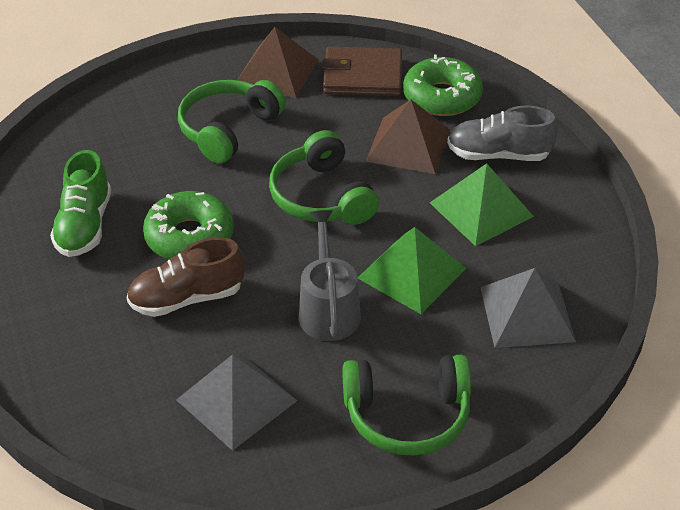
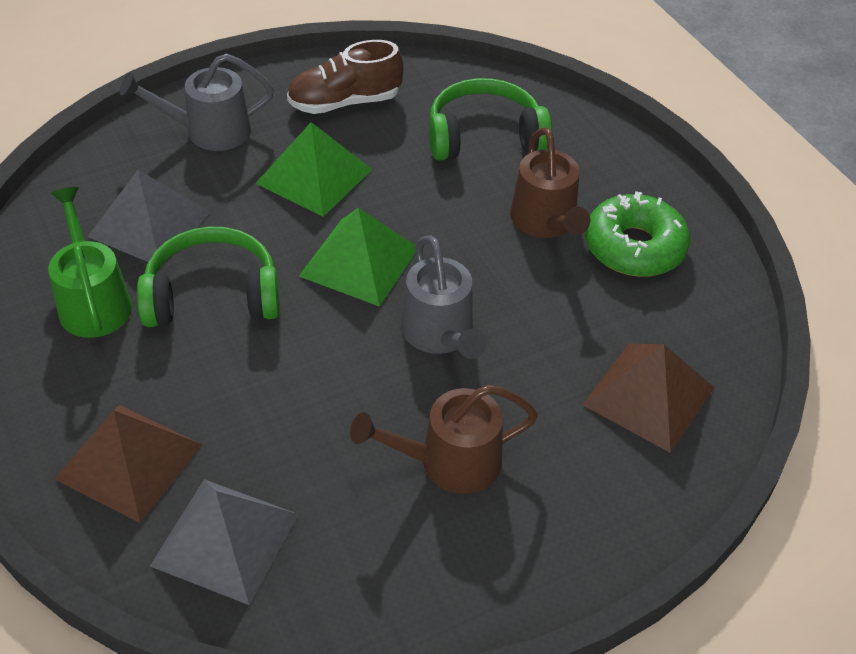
brown wallet: [322,47,402,96] = 1 -> none = 0
brown watering can: none = 0 -> [350,385,538,494] [510,127,590,238] = 2
green donut: [143,191,234,259] [403,55,483,116] = 2 -> [585,191,690,277] = 1
green headphones: [178,80,286,164] [269,130,379,225] [342,355,471,456] = 3 -> [137,226,280,327] [429,78,552,161] = 2
green shoe: [50,150,111,257] = 1 -> none = 0
green watering can: none = 0 -> [48,187,132,338] = 1
grey shoe: [447,106,558,161] = 1 -> none = 0
grey watering can: [299,210,361,341] = 1 -> [120,54,274,151] [401,235,487,359] = 2

